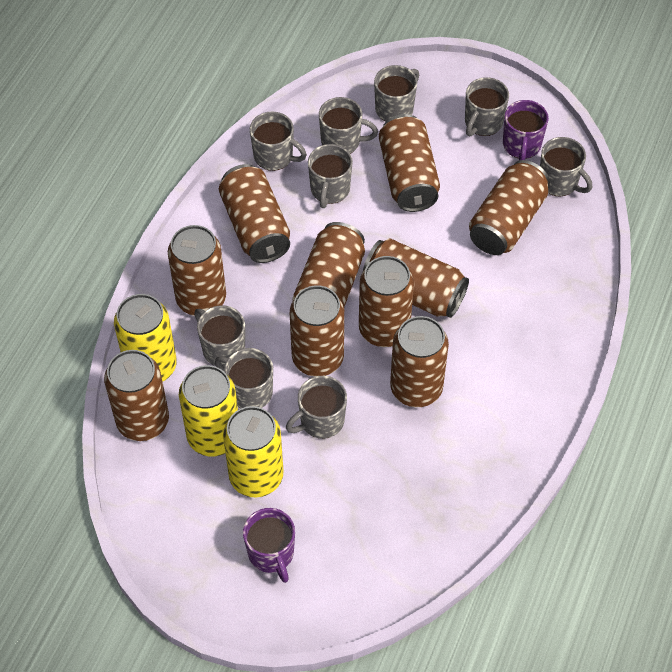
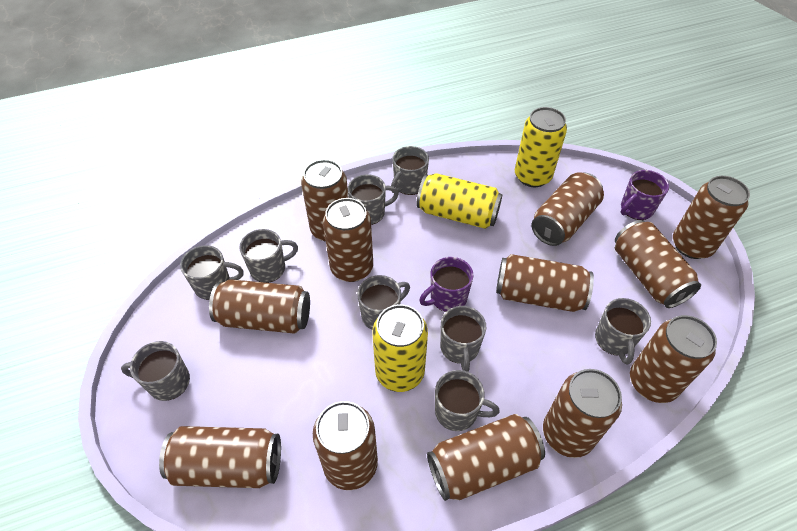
brown can: [104,350,169,441] [168,225,226,316] [219,164,290,263] [290,285,344,377] [293,222,365,307] [359,256,414,347] [363,238,469,318] [379,114,440,212] [390,316,449,407] [469,160,550,255] = 10 -> [159,426,281,488] [209,279,310,334] [301,159,349,242] [313,401,378,490] [323,198,373,282] [427,414,545,501] [496,254,594,312] [532,172,604,246] [543,369,622,458] [615,220,701,308] [630,315,717,403] [673,176,750,259] = 12

